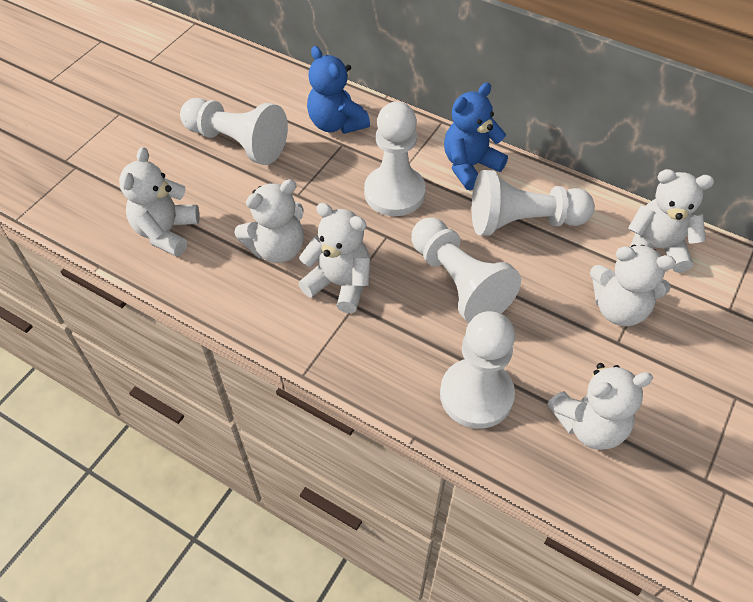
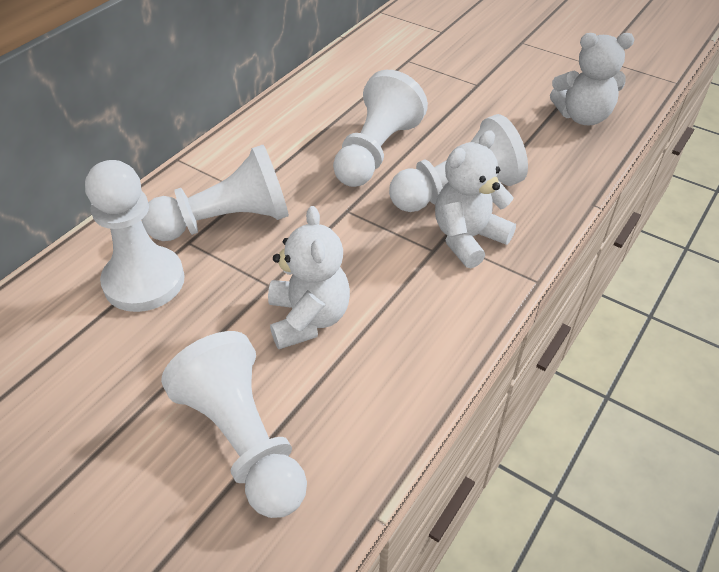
blue teddy bear: [307,46,370,134] [444,83,508,190] = 2 -> none = 0
white teddy bear: [119,147,200,257] [234,179,304,263] [298,203,370,313] [547,363,653,450] [590,245,676,326] [628,169,714,273] = 6 -> [268,206,350,349] [435,130,516,268] [550,33,635,126] = 3

